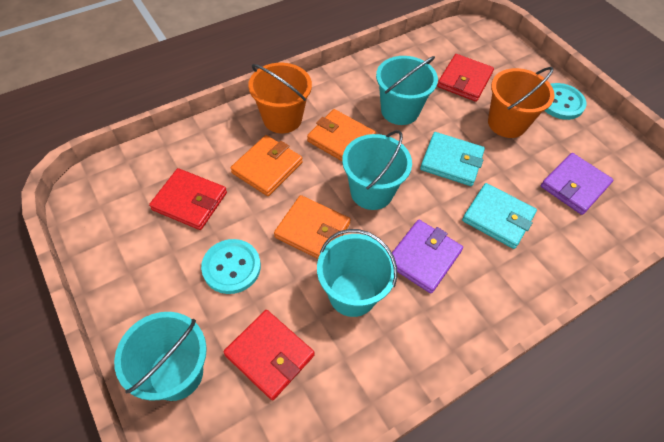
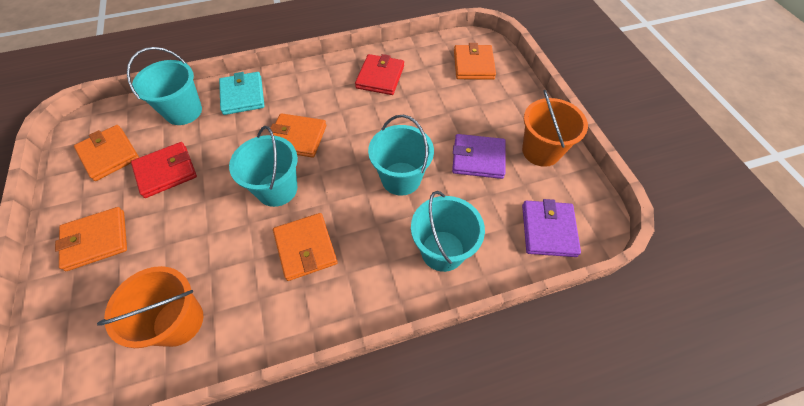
orange wallet: [231,135,303,196] [274,195,351,259] [307,109,376,161] = 3 -> [55,207,127,271] [74,125,139,181] [270,113,326,158] [273,213,338,281] [454,43,496,80] = 5
red wallet: [149,168,227,230] [224,310,314,400] [437,54,494,102] = 3 -> [131,142,197,198] [355,54,404,95] = 2
turquoise button: [201,239,261,294] [545,83,587,120] = 2 -> none = 0
turquoise wallet: [420,132,485,186] [462,183,537,249] = 2 -> [219,72,264,115] = 1

